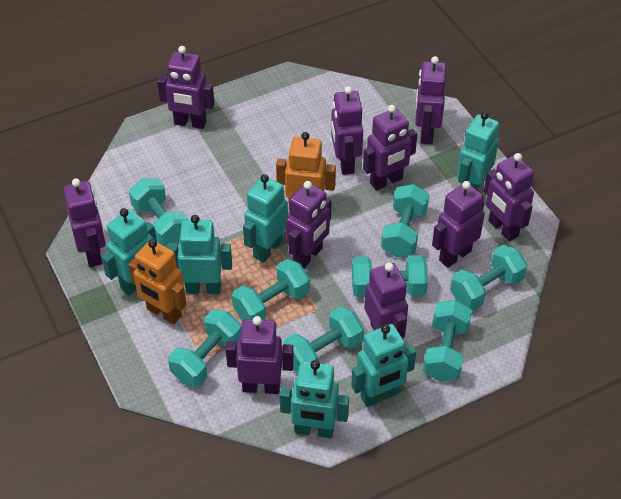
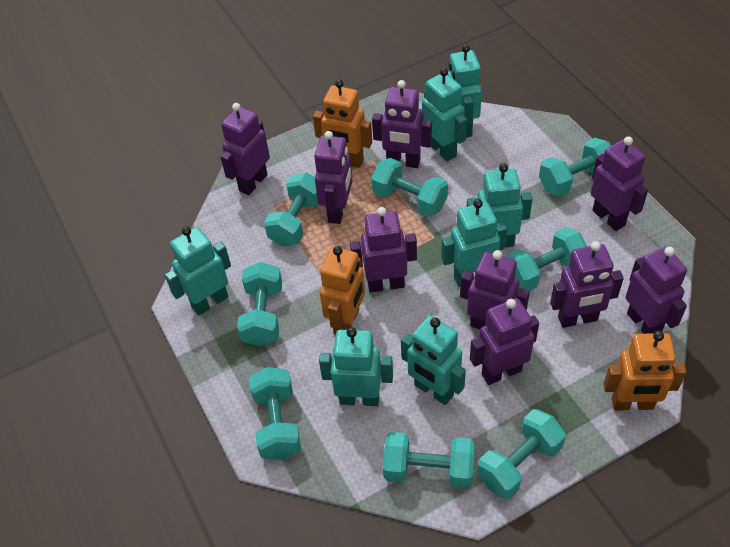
orange robot: [128,239,187,325] [276,132,336,199] = 2 -> [313,79,372,168] [320,246,365,335] [604,331,686,411] = 3
purple robot: [64,178,106,267] [157,46,215,129] [225,316,294,394] [286,181,331,269] [331,86,363,175] [363,105,417,191] [364,263,408,338] [415,56,446,144] [432,181,485,268] [484,153,534,241] = 10 -> [220,103,270,195] [314,131,353,224] [350,207,417,293] [372,80,432,168] [460,250,530,329] [470,298,539,385] [550,241,624,328] [591,136,648,231] [626,247,687,334] = 9
turquoise robot: [101,208,157,295] [167,215,232,294] [243,174,288,263] [280,360,349,438] [351,324,416,407] [457,111,499,190] = 6 -> [165,226,231,316] [319,327,393,406] [401,316,466,405] [422,68,467,162] [441,199,507,287] [448,44,482,138] [467,163,533,247] = 7

